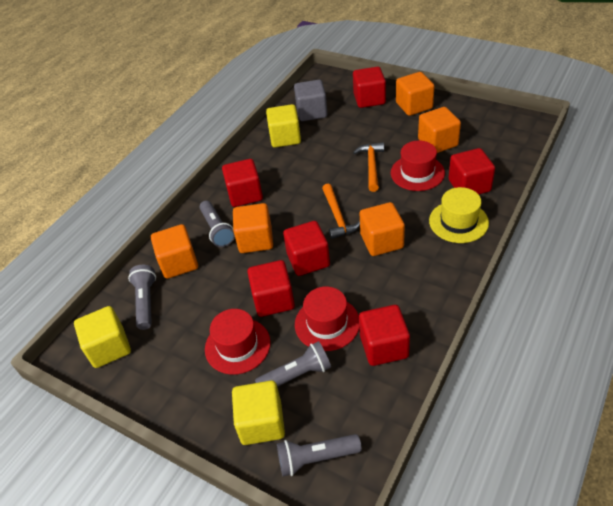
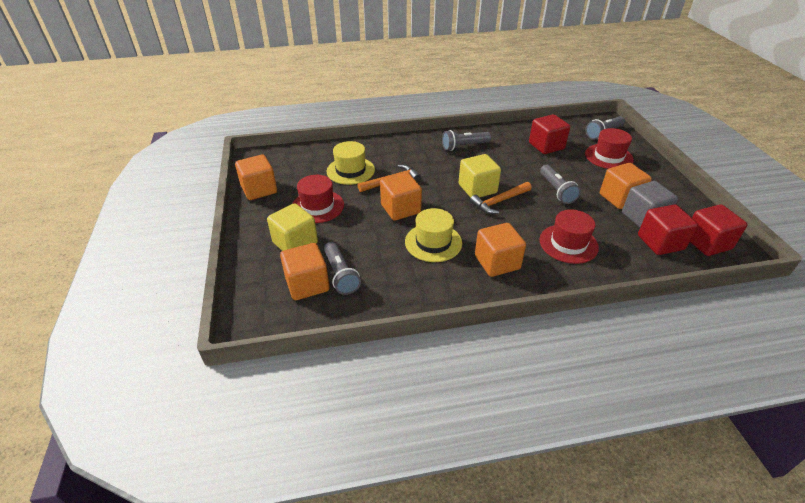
red cube: [222,159,263,207] [248,260,295,317] [283,221,330,276] [353,67,386,108] [359,305,410,366] [448,148,495,195] = 6 -> [529,114,570,154] [638,204,698,255] [690,204,748,256] = 3
yellow cube: [74,306,131,368] [232,381,285,445] [266,104,301,148] = 3 -> [267,203,318,251] [459,154,501,198] = 2
yellow hat: [429,187,489,243] = 1 -> [327,141,375,185] [405,208,462,262] = 2

